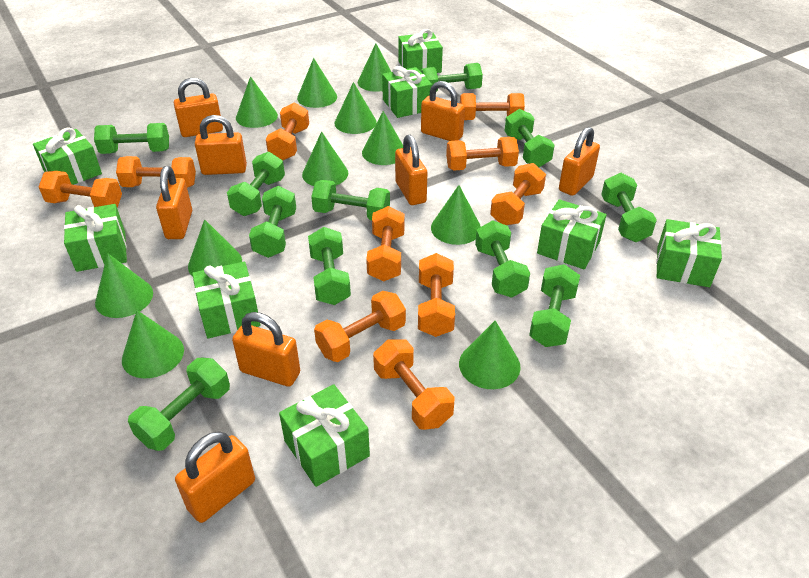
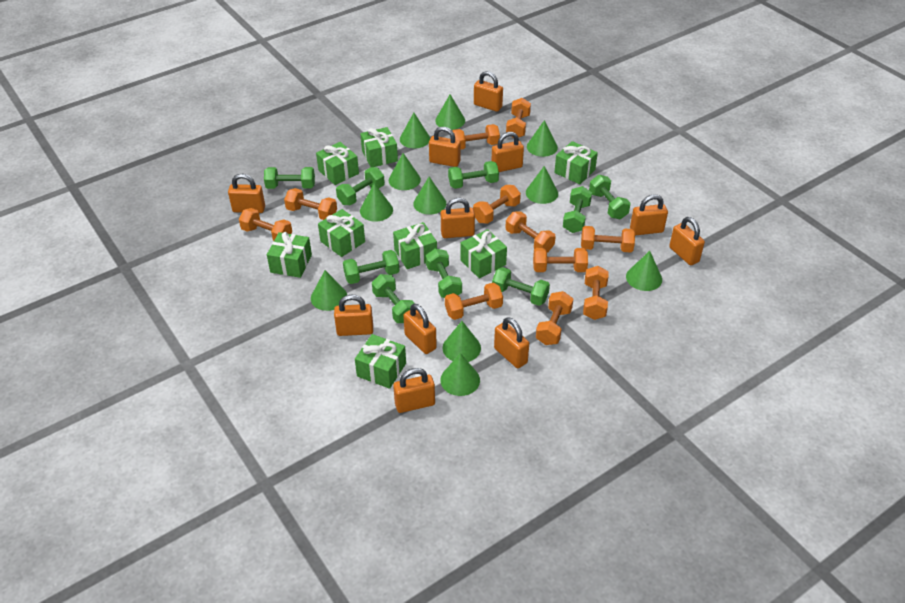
green dumbbell: [94,123,169,154] [128,358,230,451] [227,152,285,216] [249,186,296,258] [308,227,351,305] [311,180,390,220] [420,63,483,92] [475,221,530,298] [504,109,555,167] [529,264,580,347] [601,173,657,242] = 11 -> [264,167,315,189] [336,167,385,205] [343,250,399,284] [372,274,415,323] [426,248,462,298] [448,161,499,189] [492,267,550,306] [563,186,592,233] [589,175,631,219] = 9
orange dumbbell: [39,171,122,208] [116,156,196,188] [266,102,309,160] [314,291,406,362] [366,206,405,281] [373,339,455,430] [418,253,455,337] [446,137,519,171] [460,93,525,120] [490,163,546,225] = 10 -> [239,208,292,241] [284,188,337,220] [445,283,503,320] [453,124,500,150] [473,185,521,224] [505,212,556,253] [506,98,531,138] [533,248,588,272] [536,291,573,345] [581,226,635,253] [583,266,609,320] = 11
orange padlock: [156,166,192,239] [174,78,223,137] [175,431,255,523] [195,115,247,175] [232,312,300,387] [395,135,427,205] [421,81,465,141] [559,127,600,196] = 8 -> [228,174,265,213] [334,295,373,336] [393,368,435,413] [403,304,437,354] [429,127,460,167] [441,198,475,238] [474,71,503,112] [491,132,524,172] [494,317,529,368] [630,195,668,236] [669,217,705,265] = 11

